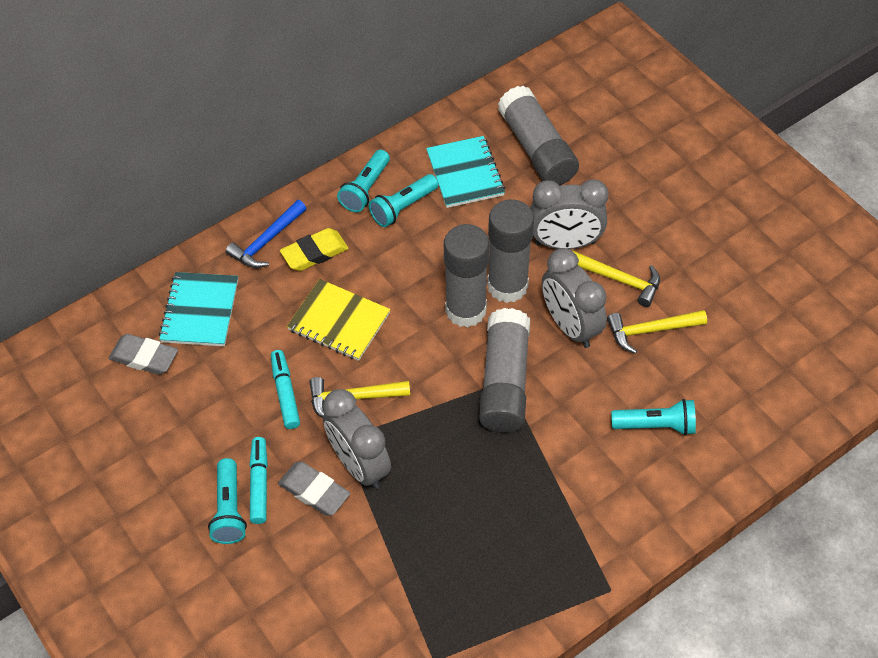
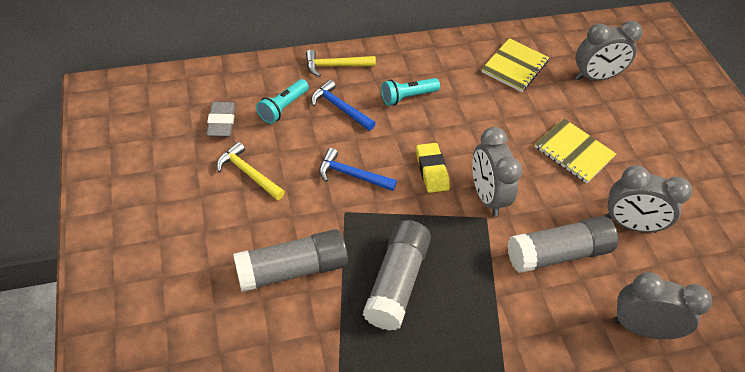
blue hammer: [226,200,307,268] = 1 -> [311,80,376,131] [319,148,397,191] = 2
grey clock: [323,389,391,489] [530,179,609,249] [542,248,607,348] = 3 -> [472,127,522,216] [576,21,643,81] [605,165,692,233] [613,272,712,339] = 4
grey eraser: [108,334,178,375] [278,461,350,516] = 2 -> [206,102,235,137] = 1
grey glue stick: [444,224,490,327] [479,308,530,433] [487,199,534,303] [498,85,579,185] = 4 -> [233,229,348,292] [362,220,431,331] [507,216,618,273] = 3
turquoise flashlight: [208,458,247,544] [337,150,390,212] [369,174,438,227] [611,399,696,436] = 4 -> [256,79,309,124] [381,78,440,106] = 2
turquoise marker: [249,437,268,524] [271,350,300,429] = 2 -> none = 0
turquoise notebook: [159,272,238,346] [426,136,505,208] = 2 -> none = 0
yellow hammer: [309,377,410,418] [573,251,660,307] [607,310,707,354] = 3 -> [217,142,285,200] [306,50,376,77] = 2
yellow notebook: [287,279,391,361] = 1 -> [481,38,549,92] [535,119,616,183] = 2

